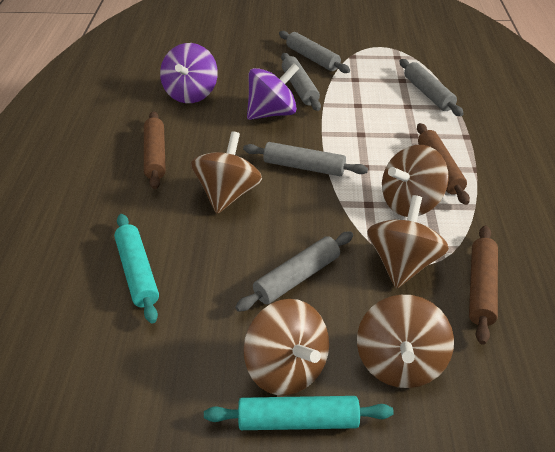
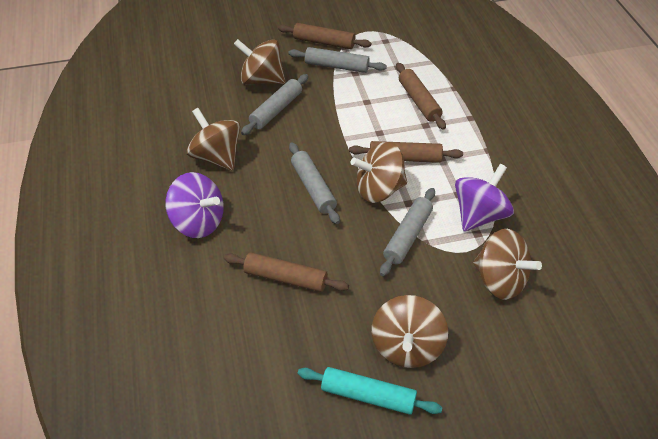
brown rolling pin: [144,111,166,189] [417,123,470,205] [469,226,498,344] = 3 -> [224,252,349,292] [278,23,371,49] [349,141,463,163] [396,63,446,130] = 4
grey rolling pin: [235,232,353,312] [243,142,368,176] [279,31,350,73] [281,53,321,111] [400,59,464,116] = 5 -> [241,74,308,135] [288,47,387,73] [289,143,340,224] [380,188,435,276] = 4
turquoise rolling pin: [114,214,159,324] [204,396,394,430] = 2 -> [298,367,443,415] = 1

